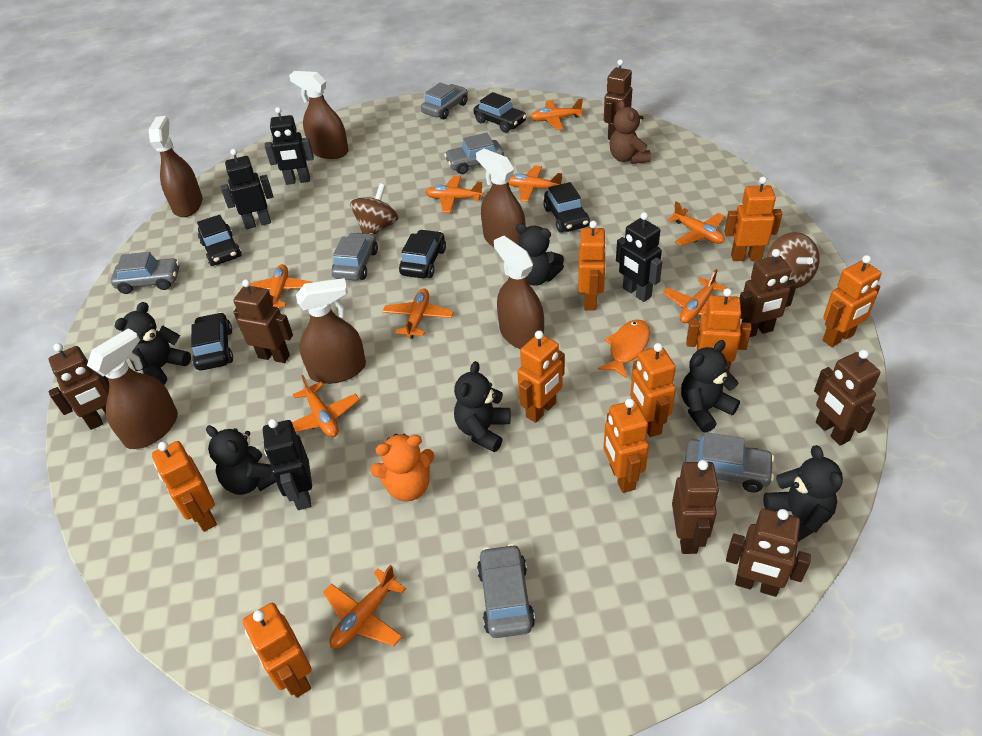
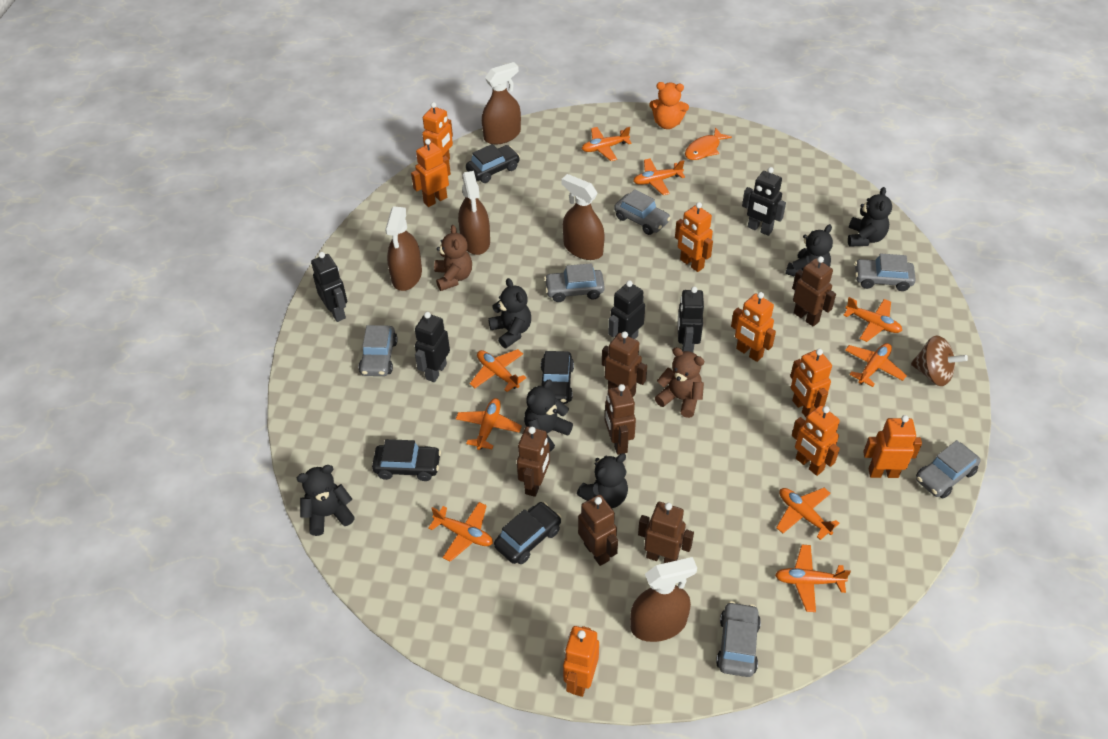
black car: [191,312,233,370] [197,215,242,266] [399,229,446,278] [474,92,527,133] [543,182,590,233] = 5 -> [372,439,441,481] [466,144,520,183] [494,502,561,564] [541,351,574,404] = 4
black robot: [220,149,274,229] [263,419,312,510] [265,107,314,185] [616,212,662,302] = 4 -> [311,252,347,322] [415,312,450,382] [608,280,645,339] [677,287,704,352] [742,167,786,236] = 5
brown robot: [49,343,109,430] [233,279,293,363] [604,59,632,140] [672,460,719,554] [726,508,811,597] [740,249,797,337] [814,350,880,446] = 7 -> [517,427,550,497] [578,495,618,566] [602,331,647,397] [605,384,636,455] [638,502,694,563] [792,256,836,327] = 6
brown spinning top: [350,183,399,235] [767,232,820,288] = 2 -> [911,336,968,386] = 1
brown spray bottle: [87,328,178,449] [149,116,203,217] [289,71,349,159] [296,278,366,384] [476,148,525,247] [494,236,544,349] = 6 -> [385,206,422,291] [458,171,490,255] [482,62,521,145] [561,174,605,260] [630,557,697,642] = 5
brown teddy bear: [610,100,651,164] = 1 -> [434,225,472,291] [655,347,704,418] = 2
orange robot: [152,441,217,532] [243,603,312,698] [517,331,565,423] [578,221,607,311] [603,398,649,493] [630,343,676,437] [686,288,752,371] [724,176,782,261] [823,255,881,347] = 9 -> [411,139,451,207] [422,102,453,159] [563,626,599,697] [675,202,713,272] [731,292,776,362] [790,349,832,417] [792,405,840,476] [863,415,922,478] = 8

